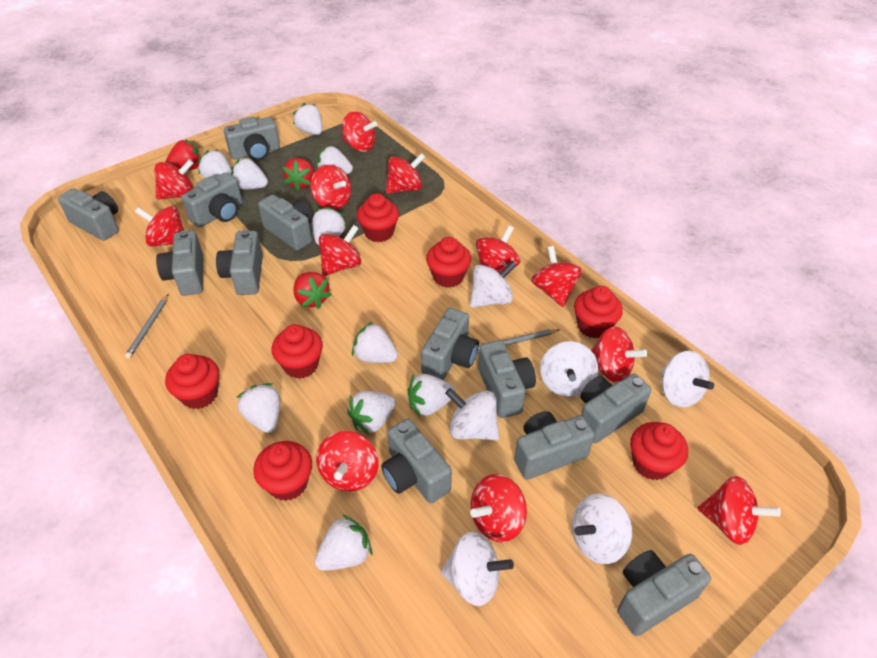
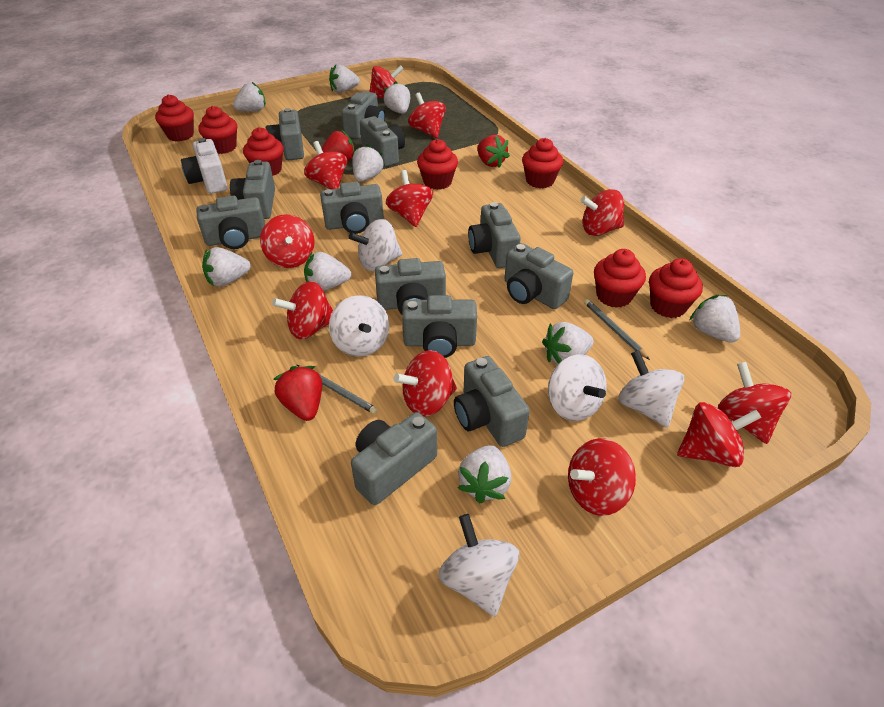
red spinning top: [135,206,184,247] [154,159,194,200] [310,165,351,210] [316,431,379,491] [319,225,361,276] [342,111,377,152] [386,153,425,194] [470,474,527,543] [476,225,520,273] [531,246,582,307] [591,326,647,383] [697,476,781,545] = 12 -> [260,214,315,268] [272,281,333,339] [304,141,347,189] [369,65,404,99] [386,170,433,227] [394,350,457,417] [408,93,446,138] [568,438,636,516] [580,189,624,236] [677,402,762,467] [718,362,791,444] = 11
white camera: none = 0 -> [181,138,228,194] = 1
white spinning top: [440,532,514,606] [445,388,499,440] [470,260,517,308] [540,341,598,397] [572,493,632,564] [660,351,714,408] = 6 -> [329,295,390,357] [349,219,402,271] [438,514,519,617] [548,354,607,421] [618,350,684,428] = 5
white strawberry: [198,150,232,178] [231,157,268,189] [236,383,280,433] [293,103,322,135] [313,207,347,245] [315,514,372,571] [317,146,353,174] [347,391,396,435] [352,322,398,363] [408,374,456,416] = 10 -> [202,247,251,287] [233,82,266,112] [304,252,351,291] [329,64,360,93] [352,144,385,182] [383,81,410,114] [458,445,511,503] [542,322,594,364] [690,295,740,343] = 9

